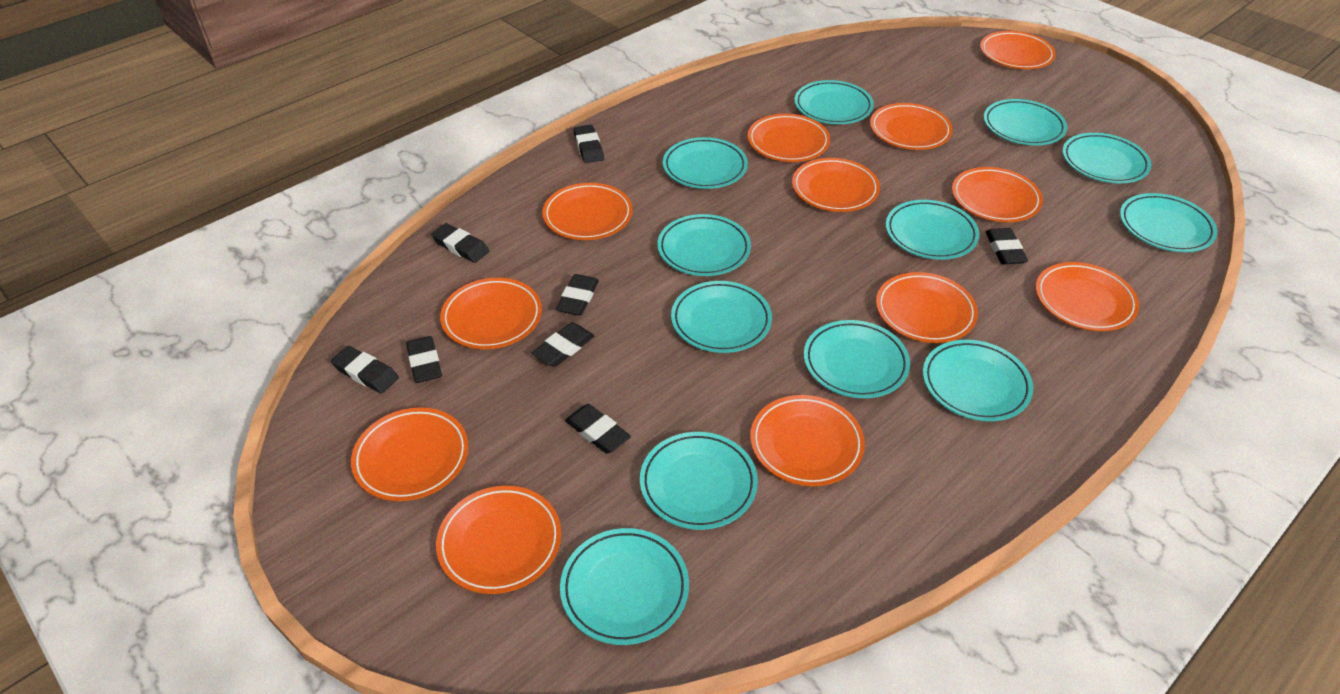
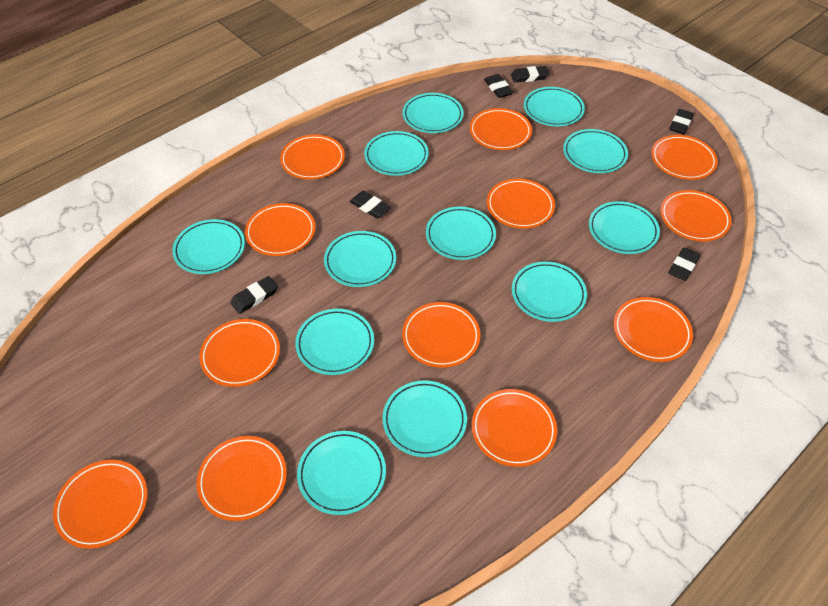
black eraser: [331,346,399,393] [406,336,442,383] [431,223,489,263] [532,322,594,367] [556,274,599,316] [565,404,631,454] [573,125,604,163] [985,228,1028,265] = 8 -> [230,276,278,314] [350,191,391,218] [484,74,514,98] [511,66,550,83] [669,109,694,134] [669,248,700,281] = 6

